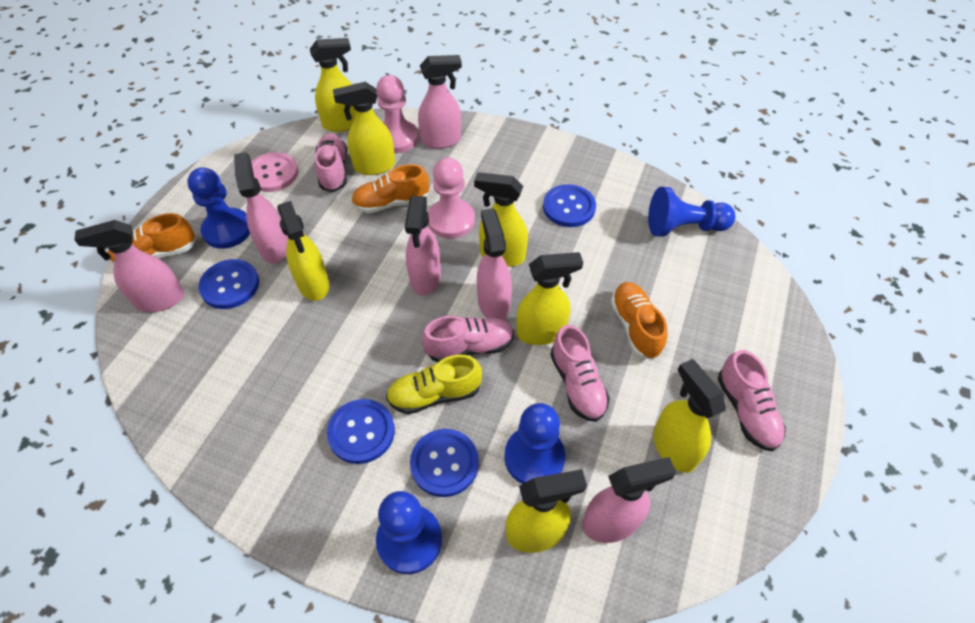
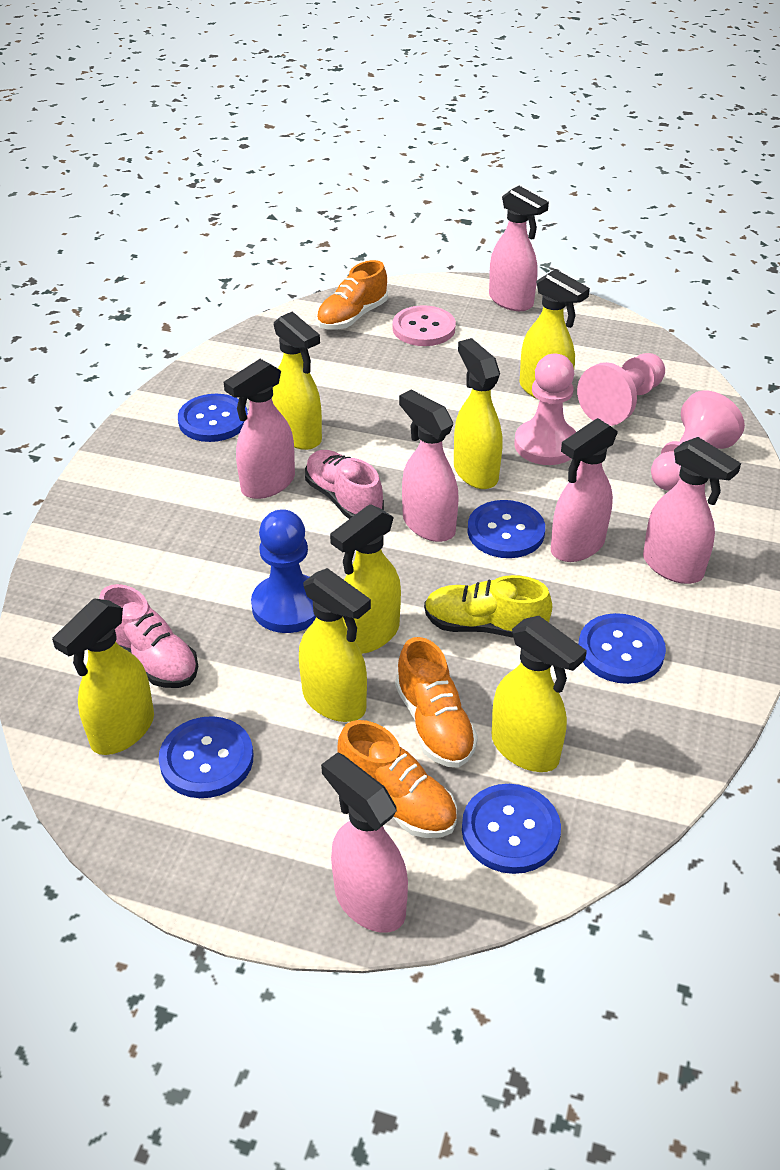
blue button: [198,259,259,309] [327,399,395,464] [410,429,479,497] [543,184,596,227] = 4 -> [159,716,253,798] [178,394,248,442] [462,784,561,874] [467,500,545,558] [578,613,666,684] = 5
blue pawn: [187,167,250,249] [376,491,442,574] [504,403,565,484] [648,187,735,237] = 4 -> [251,509,316,633] = 1
pink pawn: [376,75,419,153] [428,158,475,239] = 2 -> [514,354,576,465] [577,353,665,426] [651,391,745,491] = 3
pink shoe: [315,134,347,192] [422,316,514,362] [550,325,610,422] [718,350,786,451] = 4 -> [99,584,198,688] [305,450,384,519] = 2

